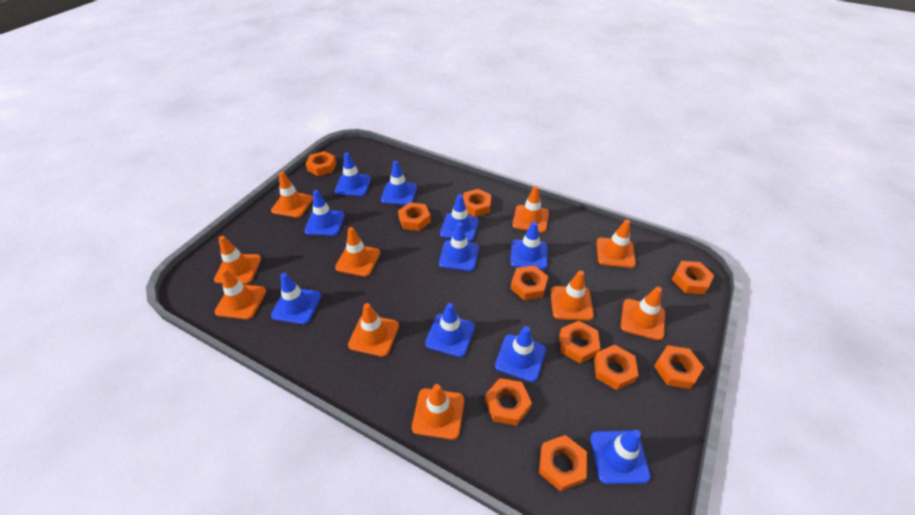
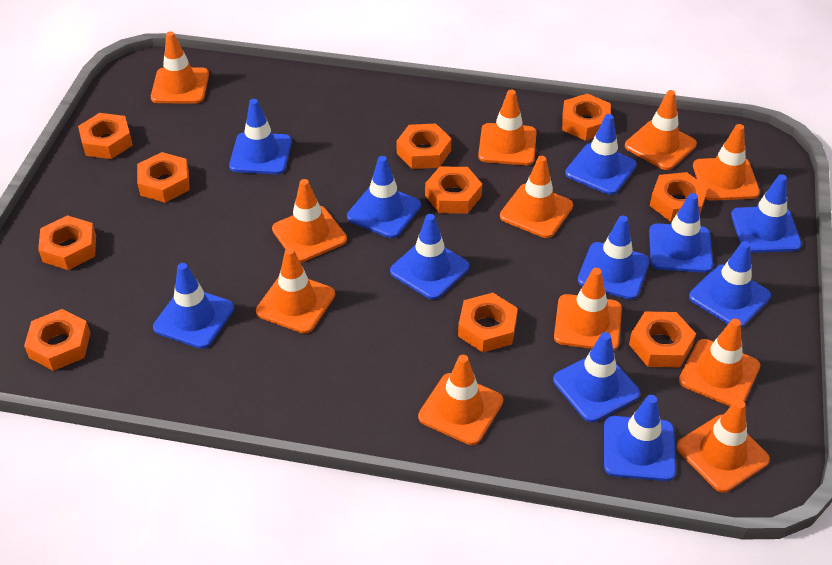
blue traffic cone: [271,273,321,324] [304,190,345,236] [335,152,371,196] [381,161,417,205] [425,303,475,357] [439,222,479,271] [440,194,479,242] [495,326,546,382] [510,221,548,270] [590,430,651,484] = 10 -> [153,263,234,349] [229,99,292,174] [347,156,421,238] [390,214,469,300] [553,332,640,422] [565,114,637,195] [578,216,650,300] [604,395,676,481] [649,193,713,273] [689,241,771,328] [731,174,802,253] = 11
orange traffic cone: [214,236,261,284] [214,269,266,320] [271,172,313,218] [335,227,380,277] [348,303,399,357] [412,384,464,440] [512,186,549,233] [550,271,594,321] [597,220,636,268] [621,287,665,340] = 10 -> [151,31,209,103] [256,248,335,334] [272,179,347,263] [418,355,503,445] [478,90,537,165] [500,156,573,238] [554,268,622,351] [625,90,697,170] [677,400,770,493] [679,319,760,407] [693,124,760,201] = 11

